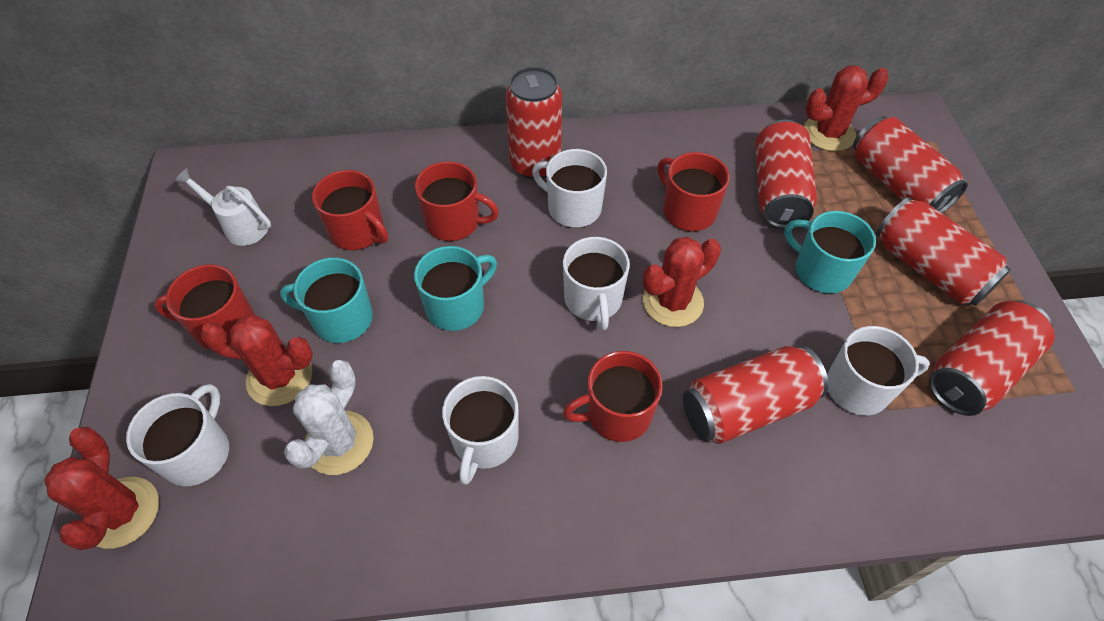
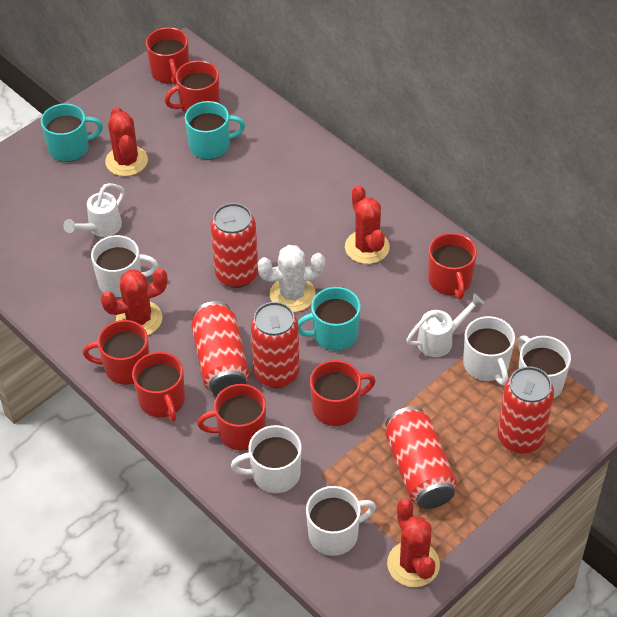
red can: [506,67,562,179] [683,346,829,444] [755,120,817,229] [853,116,968,213] [876,197,1011,306] [929,301,1055,416] = 6 -> [191,301,250,395] [210,203,258,288] [251,302,300,388] [386,406,457,509] [498,366,554,454] = 5
red mug: [154,264,255,350] [312,170,388,250] [415,161,499,241] [563,351,663,442] [657,152,730,231] = 5 -> [83,320,149,385] [132,352,185,422] [146,27,189,85] [165,60,220,113] [197,384,266,450] [310,360,376,426] [428,233,477,299] = 7
white watering can: [175,168,271,246] = 1 -> [63,183,125,237] [406,294,484,357] = 2

